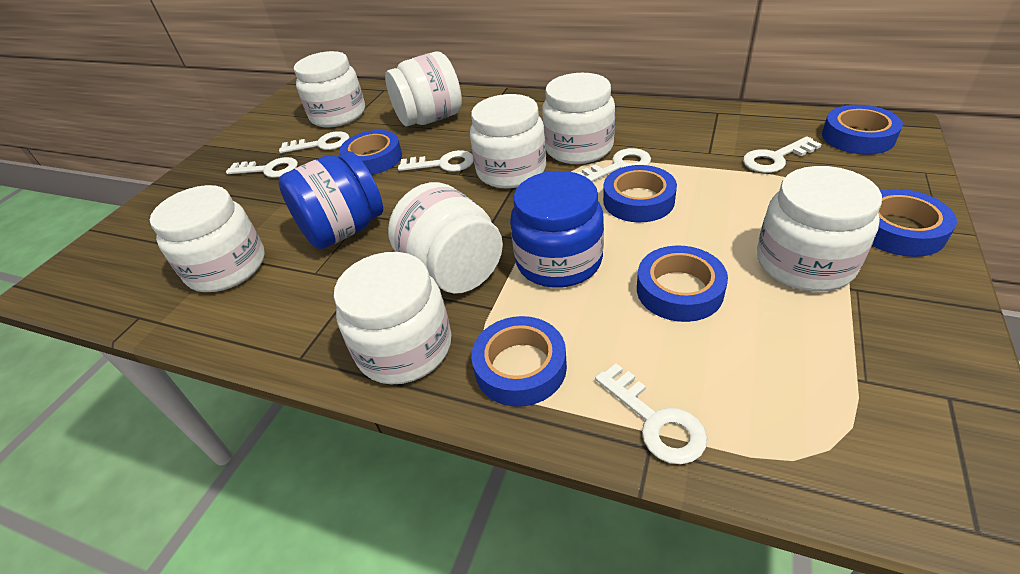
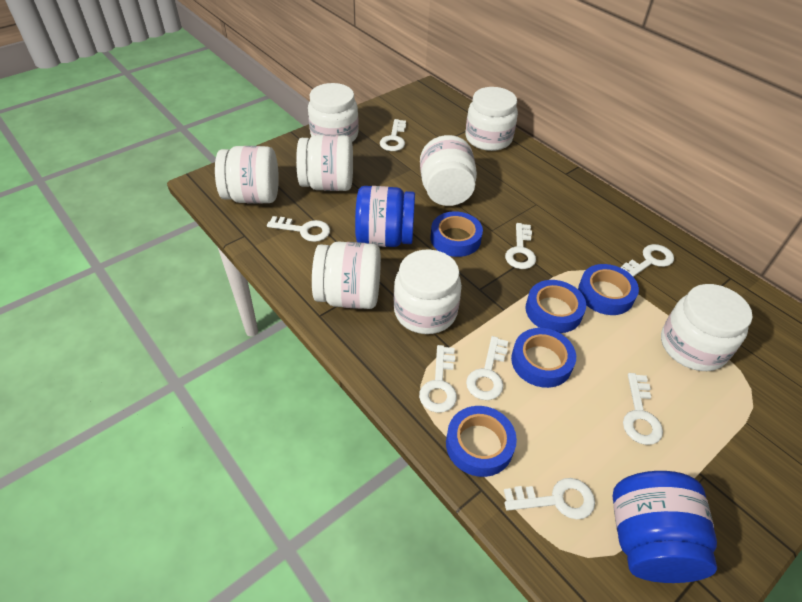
blue tape: [340,130,402,175] [471,316,567,407] [603,165,677,222] [637,246,728,322] [822,105,903,155] [872,189,957,257] = 6 -> [431,211,483,257] [446,406,517,477] [511,328,576,388] [526,280,586,333] [578,264,639,315] = 5
white key: [226,157,298,178] [279,131,350,153] [398,150,474,172] [577,148,651,182] [595,364,707,464] [743,136,822,173] = 6 -> [267,216,330,242] [380,119,406,151] [419,345,457,413] [466,336,508,400] [504,478,595,519] [505,223,536,269] [620,244,674,277] [623,373,663,445] = 8

